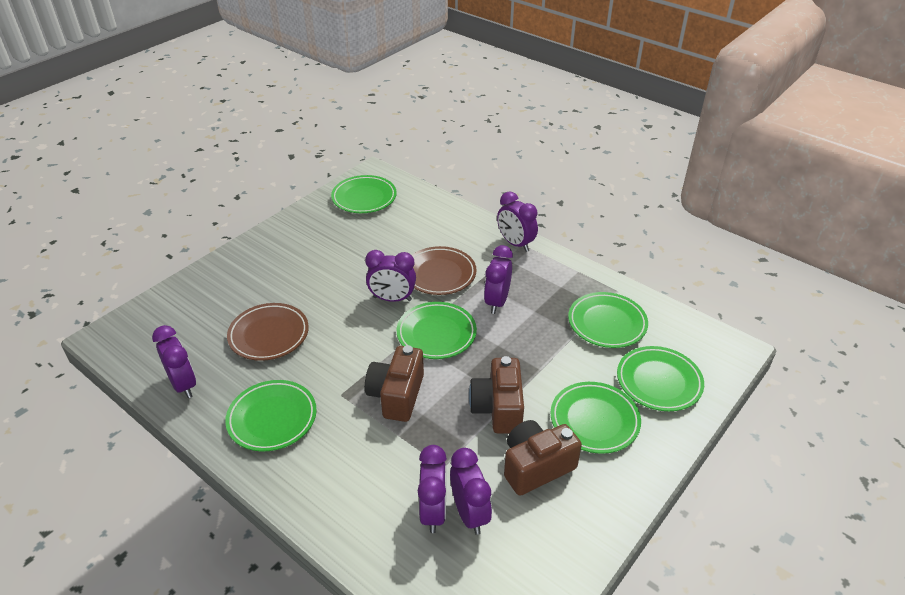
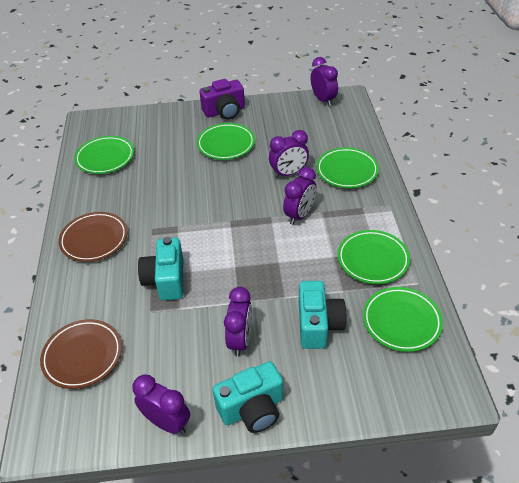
brown camera: [365,345,424,422] [469,356,524,434] [504,420,582,496] = 3 -> none = 0
green plate: [225,380,317,451] [331,175,397,213] [397,302,477,359] [551,382,641,454] [568,292,648,348] [617,346,704,411] = 6 -> [74,136,134,174] [197,123,255,160] [316,147,379,188] [338,230,410,284] [363,287,443,352] = 5
purple camera: none = 0 -> [199,79,245,120] = 1
purple clock: [152,325,196,398] [365,250,416,302] [418,445,447,533] [450,448,492,535] [484,245,513,314] [497,191,538,252] = 6 -> [132,374,190,434] [224,287,252,357] [269,130,309,178] [283,167,317,225] [311,57,338,106] = 5
turquoise camera: none = 0 -> [138,237,183,301] [213,361,283,433] [299,281,347,349] = 3

